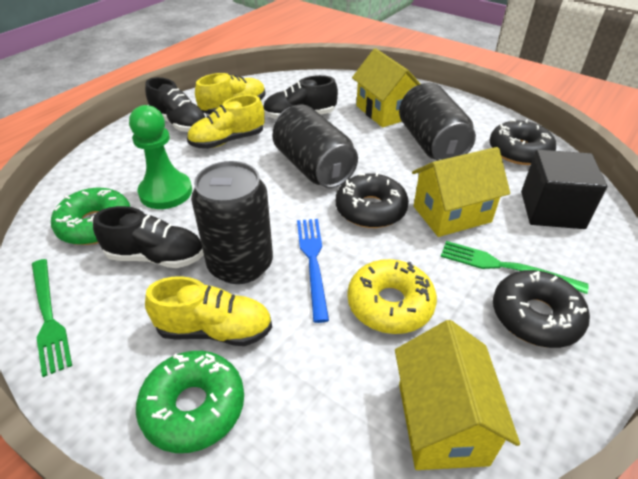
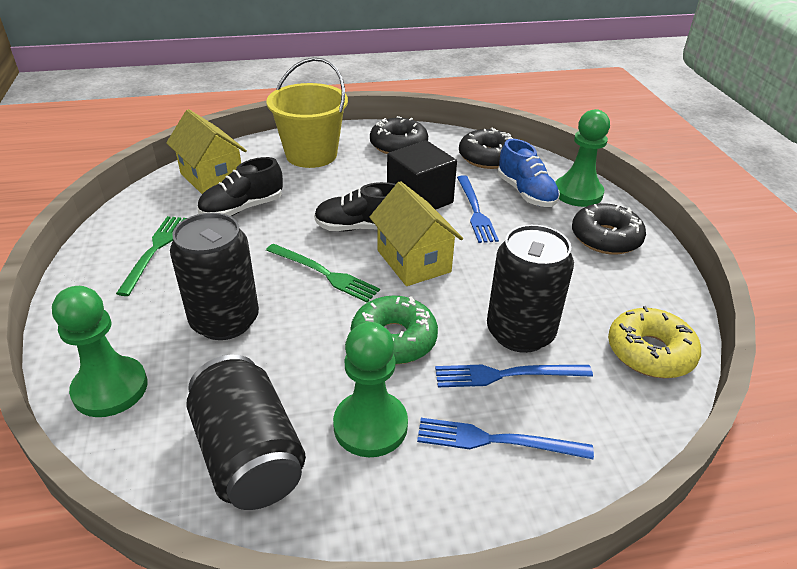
black shoe: [93,206,204,268] [145,77,207,132] [263,75,338,119] = 3 -> [197,157,283,216] [314,182,396,231] = 2
blue fork: [297,219,329,323] = 1 -> [417,418,594,460] [435,365,593,387] [457,175,499,243] = 3
blue shoe: none = 0 -> [498,139,560,207] = 1
green donut: [51,188,130,245] [136,351,244,453] = 2 -> [351,296,438,365] = 1
green pawn: [129,105,192,209] = 1 -> [52,286,148,417] [333,322,408,457] [555,109,610,207] = 3
yellow bucket: none = 0 -> [266,57,348,168] = 1
yellow house: [352,48,421,127] [395,320,520,470] [412,147,510,237] = 3 -> [166,109,247,194] [369,181,463,286] = 2
yellow shoe: [145,276,272,346] [187,95,265,149] [195,73,266,114] = 3 -> none = 0

